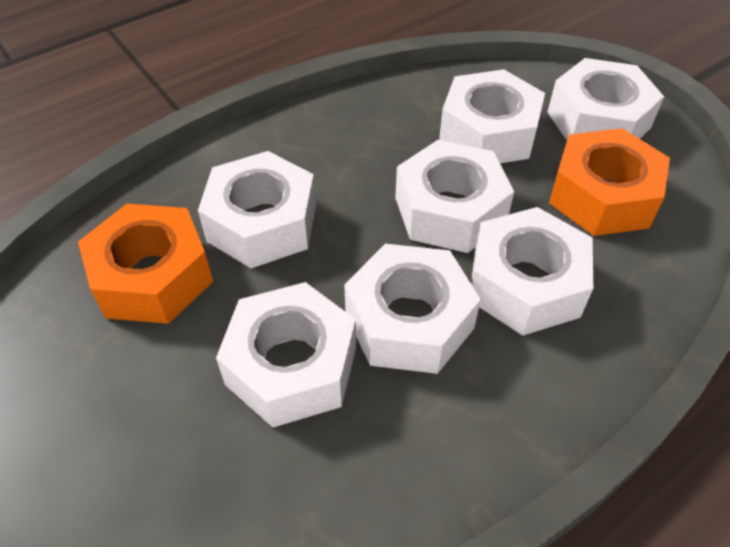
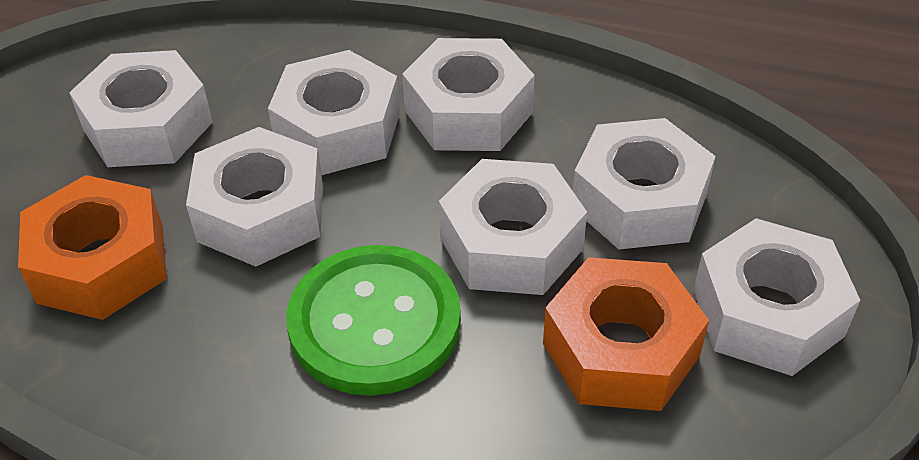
green button: none = 0 -> [286,245,461,396] = 1

